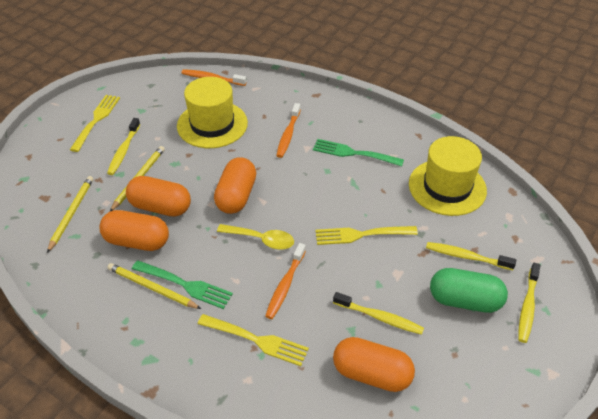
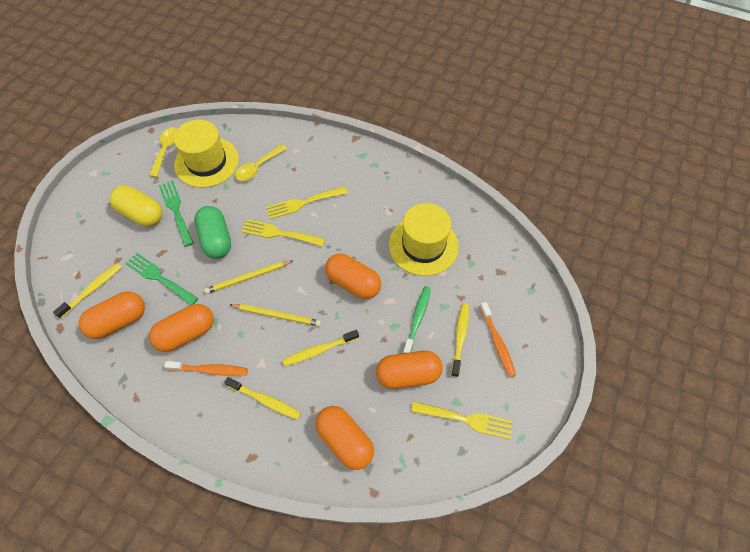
green toothbrush: none = 0 -> [403,286,431,353] = 1
orange capsule: [100,210,169,251] [126,176,191,217] [214,157,256,214] [333,337,415,392] = 4 -> [79,292,145,339] [149,304,214,352] [315,406,374,470] [325,253,381,299] [376,351,443,389] = 5
orange toothbrush: [181,69,246,86] [265,243,306,319] [276,103,301,158] = 3 -> [164,361,248,376] [479,302,516,377] = 2
yellow capsule: none = 0 -> [110,186,162,227] = 1
yellow pencil: [47,176,93,253] [107,263,201,309] [110,146,165,211] = 3 -> [204,260,294,294] [230,304,321,326] = 2
yellow spoon: [217,224,294,250] = 1 -> [149,127,177,177] [235,144,287,181] = 2

